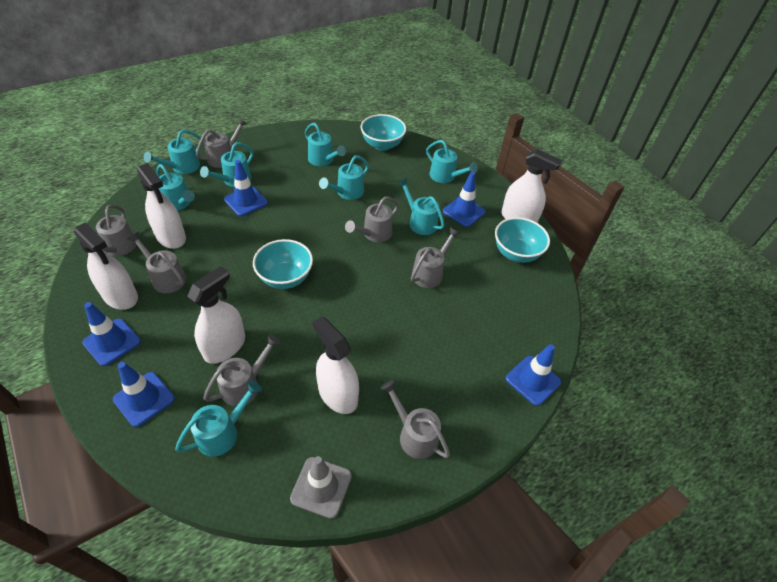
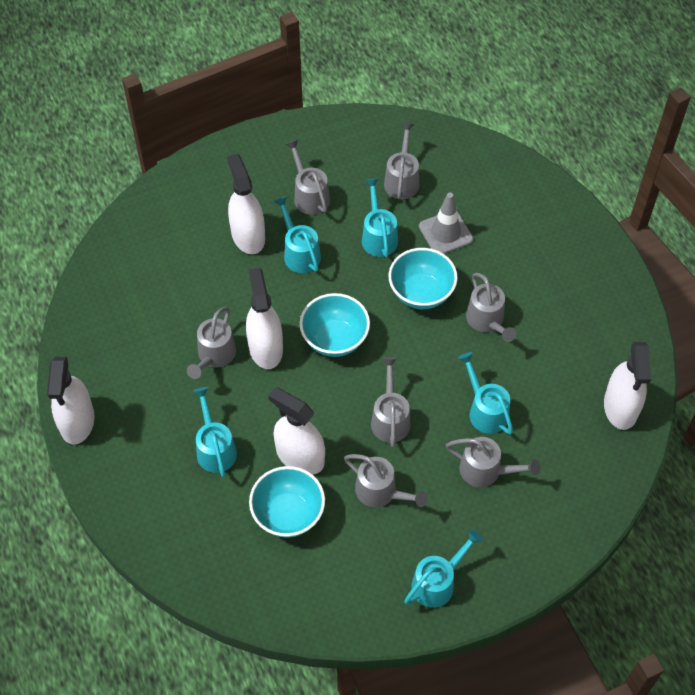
blue traffic cone: [82,302,141,366] [113,362,175,427] [224,160,268,216] [443,172,485,227] [506,344,561,406] = 5 -> none = 0
turquoise watering can: [144,129,203,174] [156,164,195,211] [175,381,262,457] [200,142,253,187] [305,123,346,166] [319,155,369,200] [398,178,445,235] [426,140,478,183] = 8 -> [193,387,237,477] [273,196,321,273] [362,178,398,258] [404,529,483,608] [458,352,513,435] = 5

